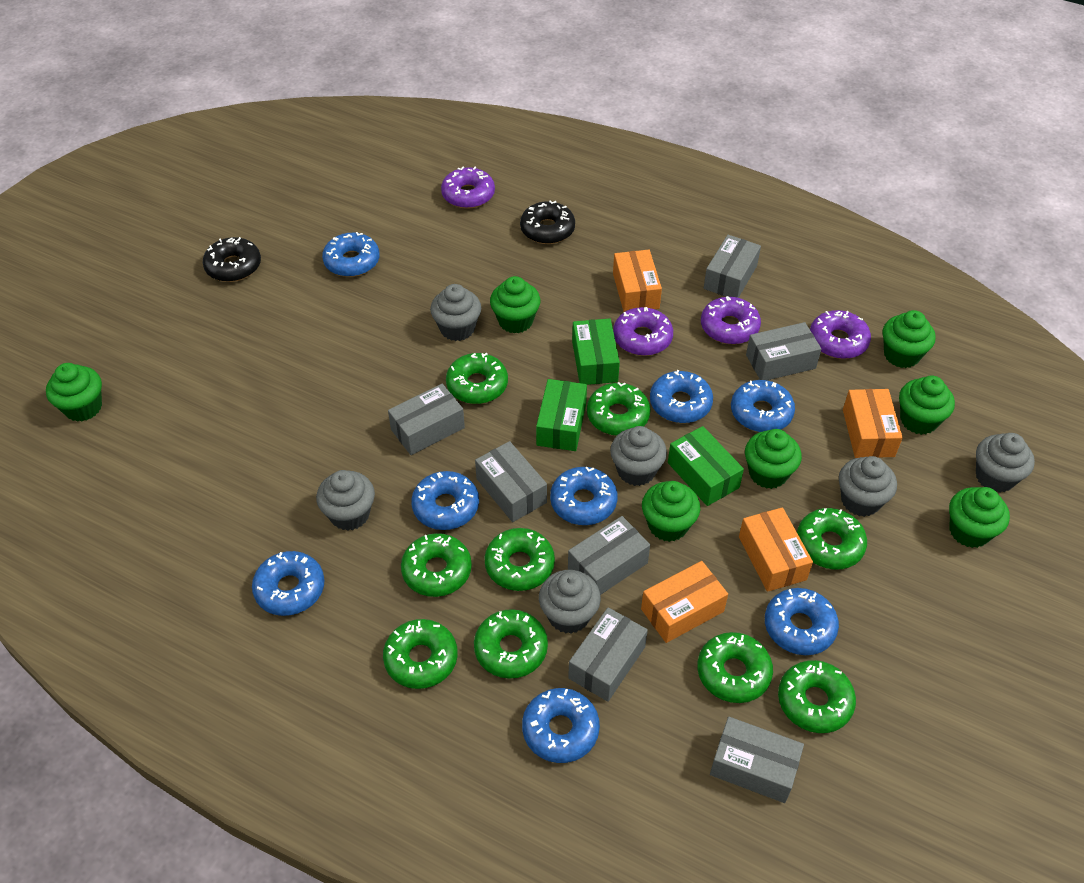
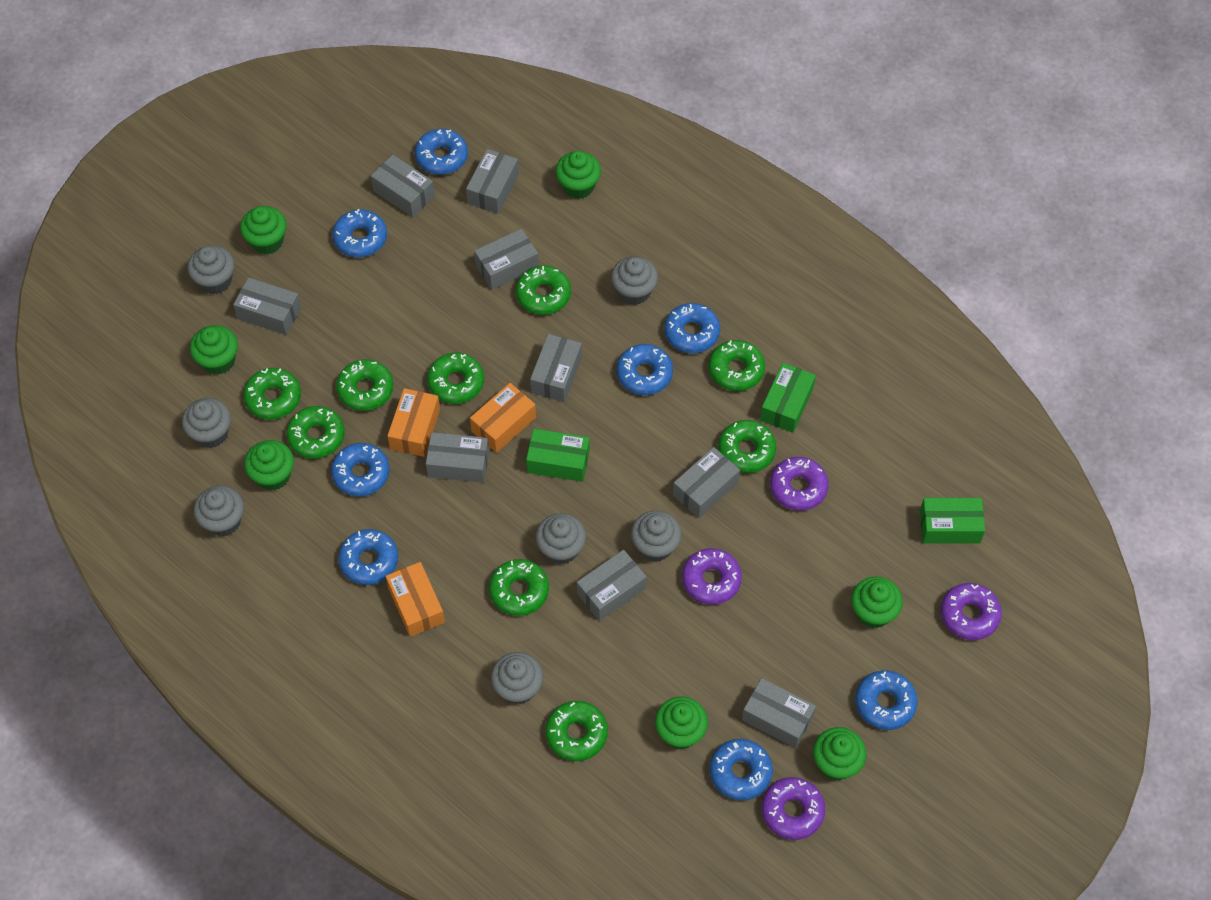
black donut: [203,237,261,282] [520,200,575,244] = 2 -> none = 0
grey box: [388,384,465,455] [475,441,547,522] [568,516,650,595] [568,607,648,702] [704,235,761,298] [710,717,804,803] [746,322,821,380] = 7 -> [233,277,301,335] [371,155,435,217] [426,432,489,483] [466,149,519,214] [474,229,539,290] [530,334,582,402] [577,550,647,621] [673,447,740,518] [742,678,816,748] = 9
grey cupcake: [316,470,375,531] [430,284,481,341] [539,570,601,634] [610,426,667,486] [839,456,897,517] [976,433,1035,493] = 6 -> [182,398,231,448] [188,246,235,294] [194,486,244,537] [491,652,543,705] [536,513,586,565] [611,256,658,305] [631,510,681,562] = 7
orange box: [613,250,662,312] [641,561,728,643] [739,507,813,592] [843,389,903,458] = 4 -> [386,562,445,637] [387,388,440,457] [470,383,536,453] = 3

